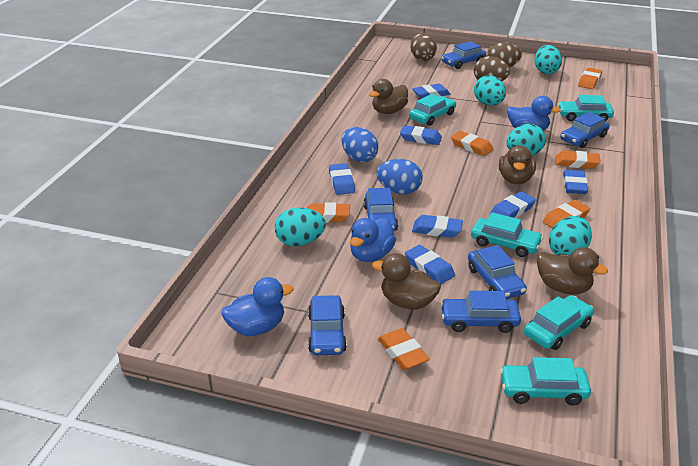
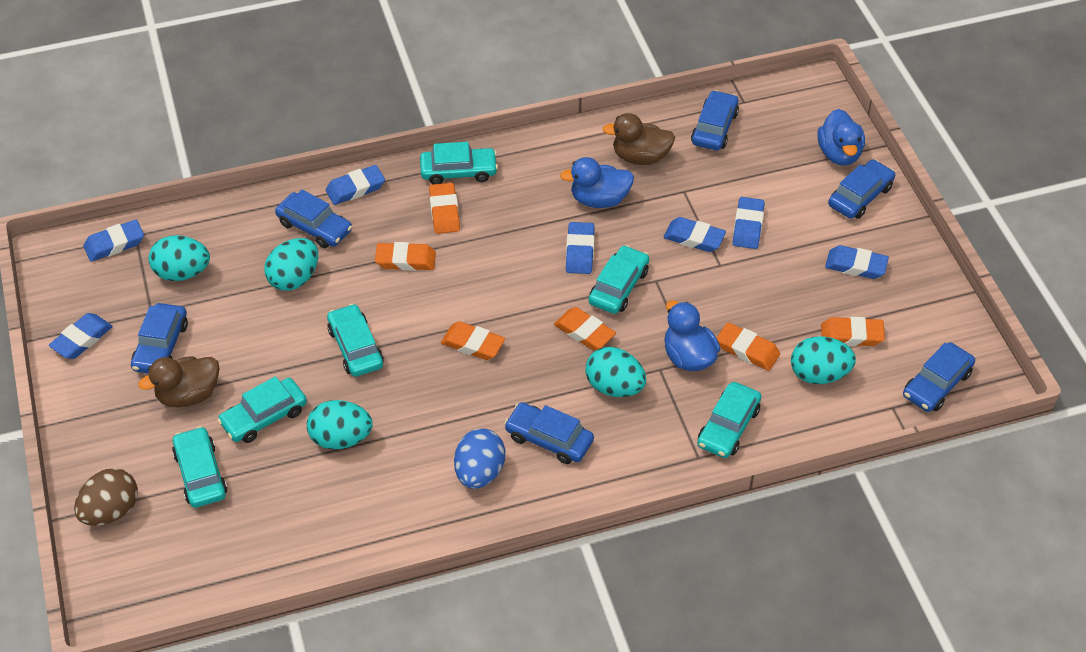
blue egg: [341,127,379,162] [376,159,423,194] = 2 -> [454,429,505,489] = 1
brown duck: [369,79,408,114] [372,253,441,309] [499,145,536,184] [537,247,608,294] = 4 -> [138,356,219,408] [602,113,675,165] = 2
brown egg: [410,33,437,61] [474,56,510,81] [486,42,522,68] = 3 -> [74,468,138,526] = 1
turquoise car: [409,94,456,126] [471,212,543,257] [500,357,591,406] [524,295,594,350] [558,95,614,121] = 5 -> [172,426,227,508] [218,376,307,443] [327,304,384,377] [420,142,498,184] [589,245,649,314] [697,382,761,458] = 6

